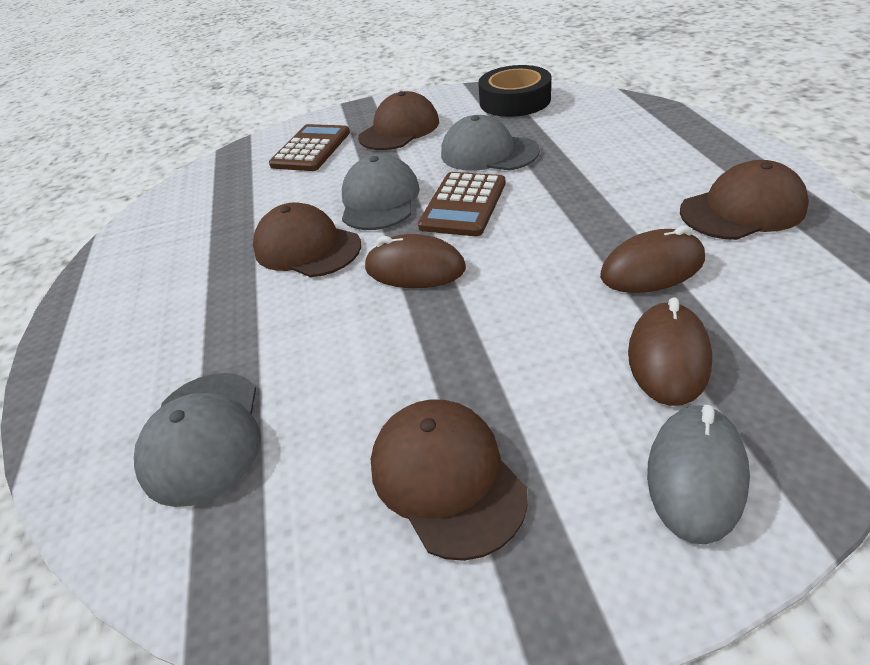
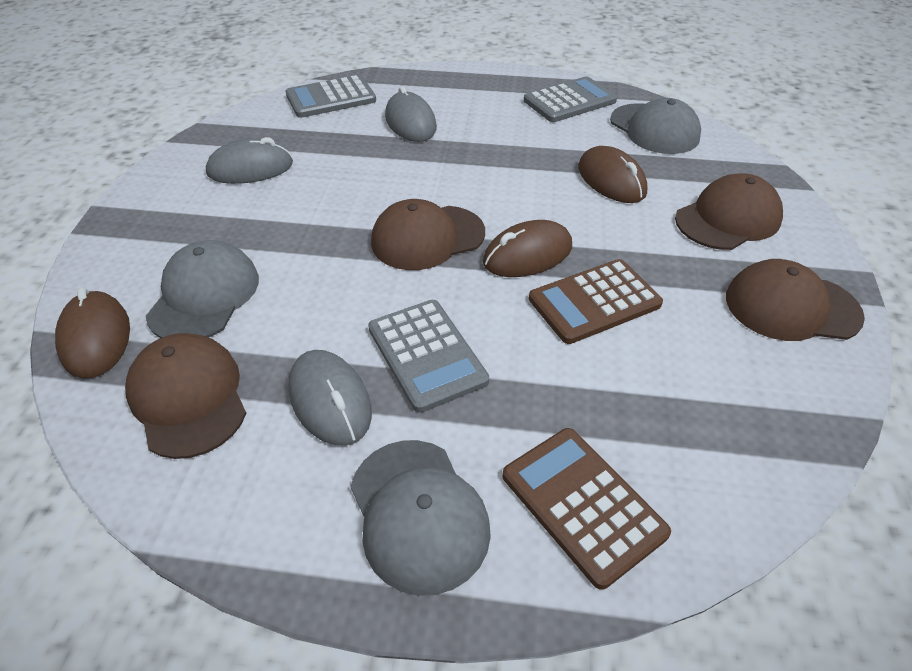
black tape: [478,65,551,117] = 1 -> none = 0
grey calculator: none = 0 -> [286,75,376,118] [368,300,489,413] [524,76,617,122] = 3
grey mouse: [647,405,750,544] = 1 -> [206,137,293,184] [288,350,372,446] [385,86,437,142] = 3

